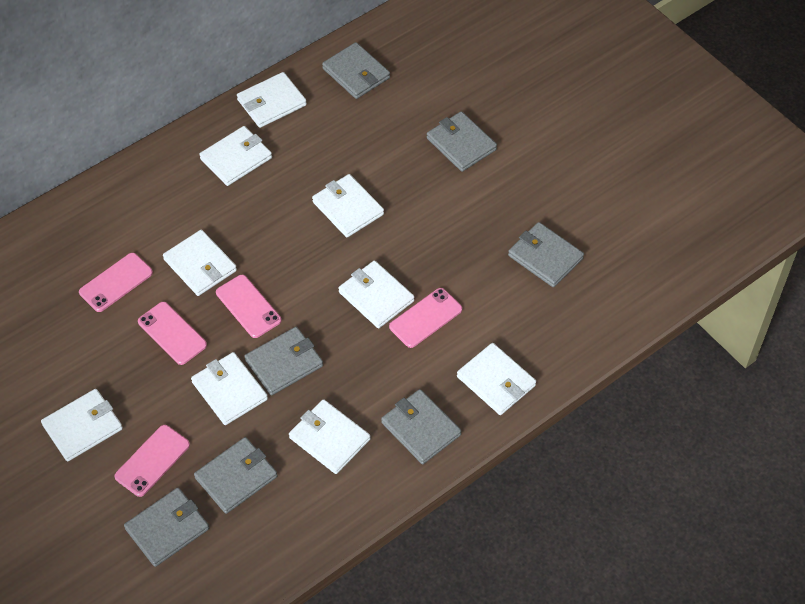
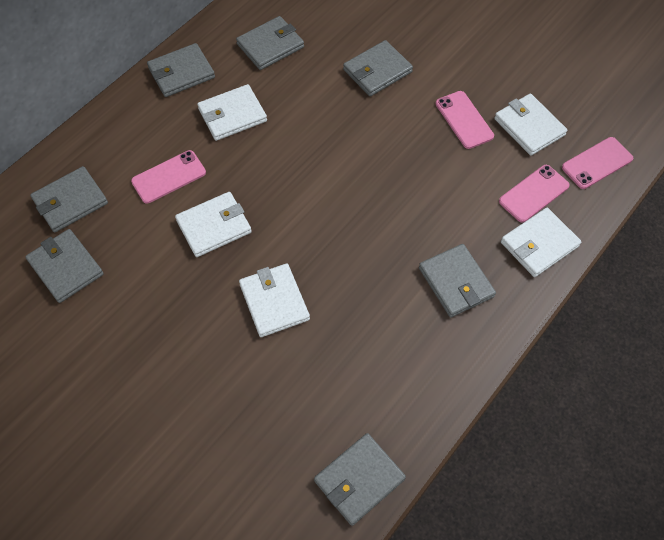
pink phone: [79,253,153,312] [114,425,190,497] [138,302,207,365] [216,275,281,338] [389,288,462,348] = 5 -> [131,150,206,203] [436,91,494,149] [499,165,570,222] [562,137,633,189] = 4
white wallet: [41,389,123,461] [163,230,237,296] [191,352,268,425] [199,126,272,186] [237,72,307,128] [289,399,370,474] [312,174,384,237] [338,260,414,328] [457,343,536,415] = 9 -> [175,192,252,257] [197,84,267,141] [239,264,310,337] [494,94,568,156] [501,208,581,277] = 5

